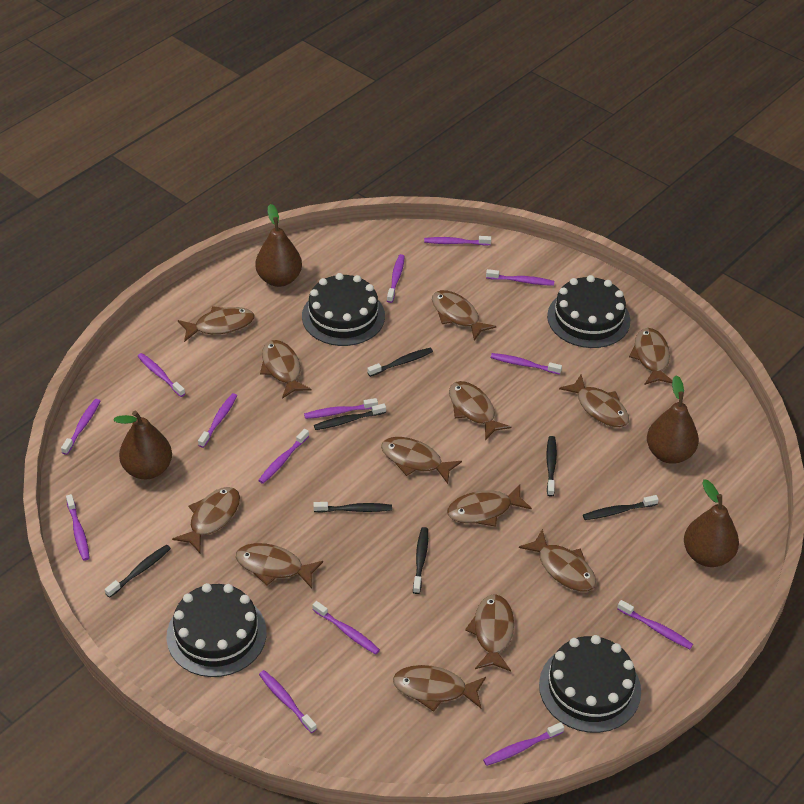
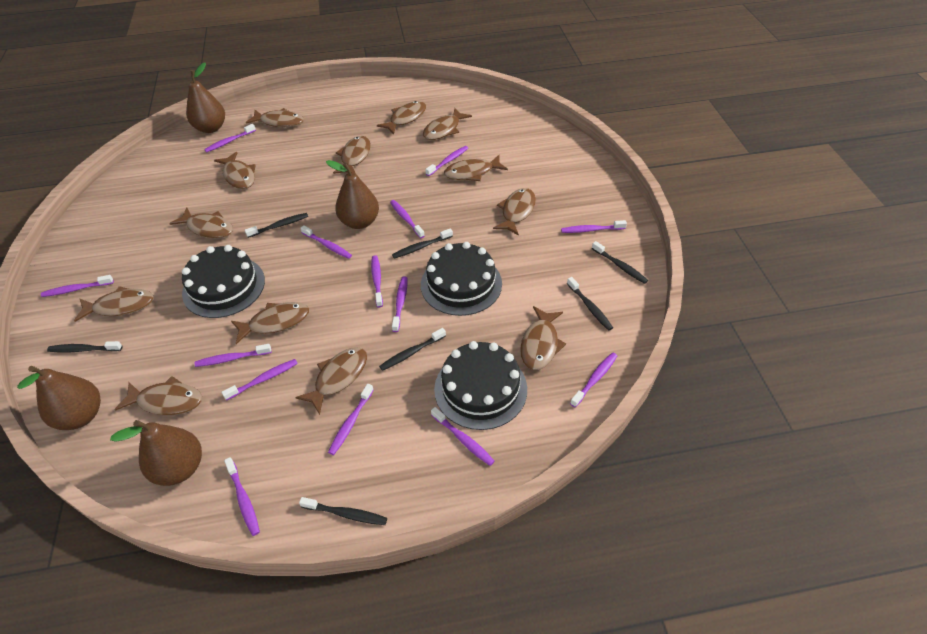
black cake: [166,583,267,677] [302,273,385,346] [539,635,641,733] [547,275,630,348] = 4 -> [182,245,265,318] [421,242,502,316] [434,341,527,430] = 3

